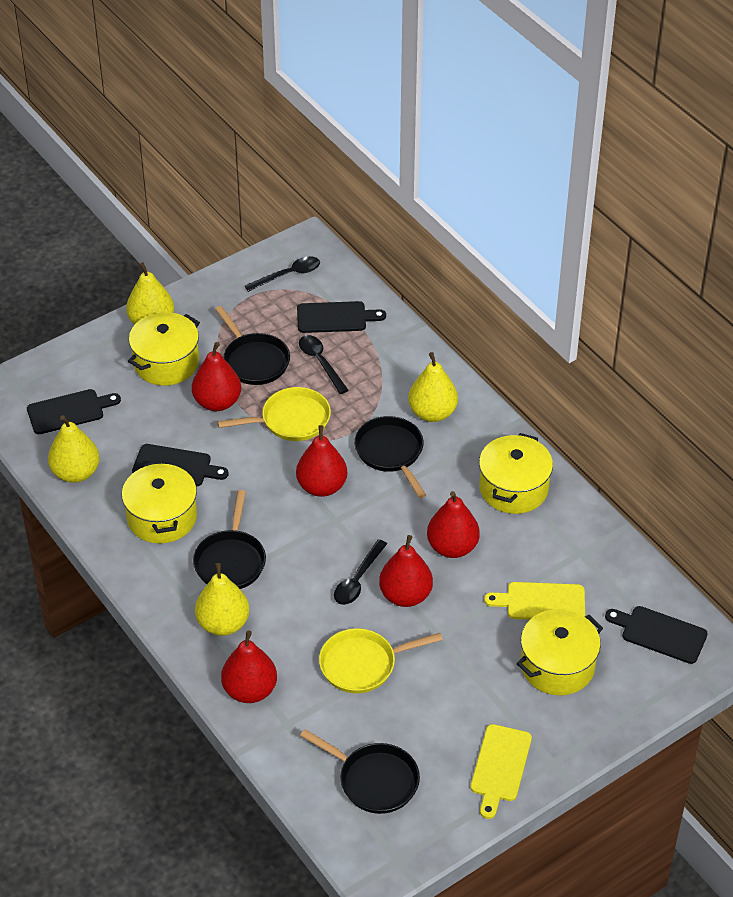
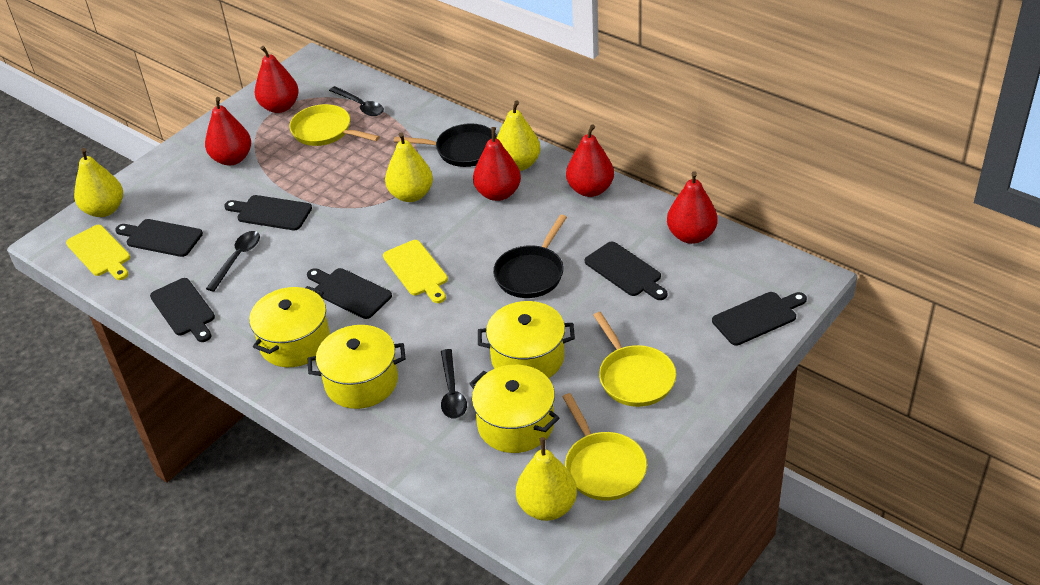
black cutting board: [27,389,121,434] [132,444,229,486] [297,301,386,333] [605,606,708,664] = 4 -> [115,219,203,257] [150,278,215,342] [224,195,312,230] [307,268,392,319] [585,242,668,300] [712,292,807,346] = 6
black pan: [193,490,266,589] [215,306,290,385] [300,729,420,814] [354,416,426,498] = 4 -> [394,123,497,167] [493,214,567,298] = 2
yellow pan: [218,387,331,441] [319,628,443,693] = 2 -> [289,104,380,146] [563,393,647,501] [593,312,676,407] = 3

